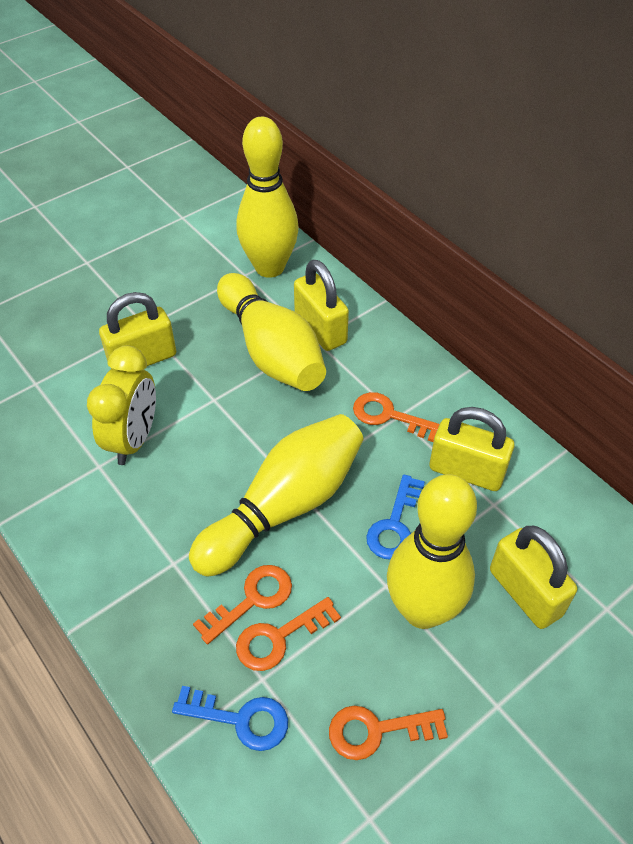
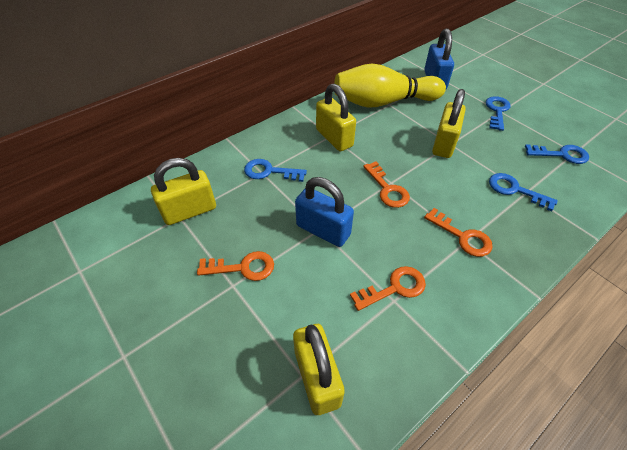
blue key: [172,686,288,751] [366,474,425,560] = 2 -> [244,159,307,182] [486,96,511,131] [489,173,558,211] [525,144,589,164] = 4
blue padlock: none = 0 -> [295,177,354,247] [424,28,454,89] = 2
yellow bowling pin: [189,414,364,577] [217,273,326,391] [236,117,299,278] [387,474,477,629] = 4 -> [334,64,446,108] = 1
yellow clock: [87,346,156,465] = 1 -> none = 0

